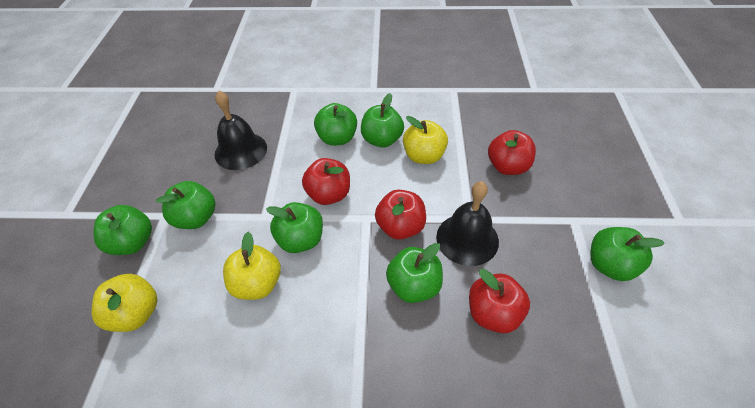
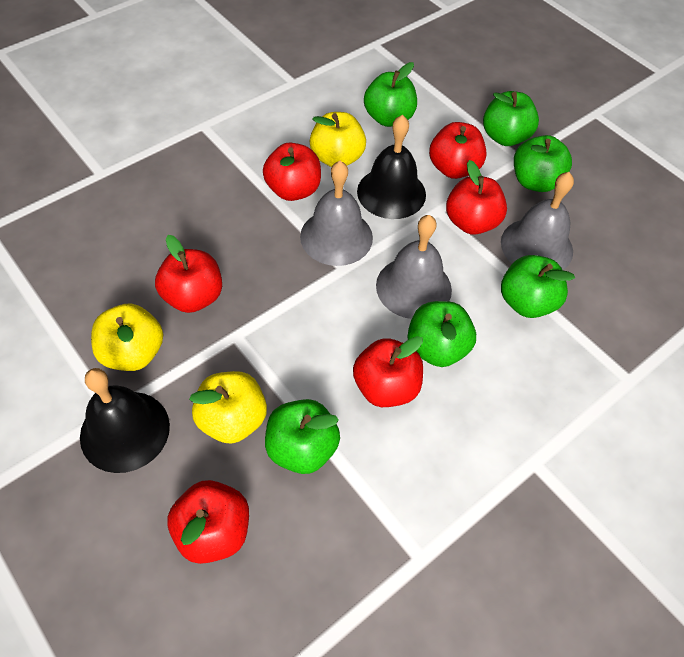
green apple: [93,205,152,255] [156,181,216,229] [266,202,323,253] [314,103,357,146] [361,93,404,148] [386,243,443,303] [590,227,664,281] = 7 -> [265,399,340,474] [364,62,417,127] [407,301,476,367] [483,91,539,146] [501,255,575,318] [514,135,572,192] = 6
grey bell: none = 0 -> [300,161,373,266] [376,215,452,319] [501,172,574,270] = 3
red apple: [302,158,350,205] [375,189,426,240] [469,269,530,333] [488,130,536,175] = 4 -> [155,235,222,313] [168,480,249,564] [263,143,321,201] [353,336,423,407] [429,122,486,179] [446,160,507,235] = 6

